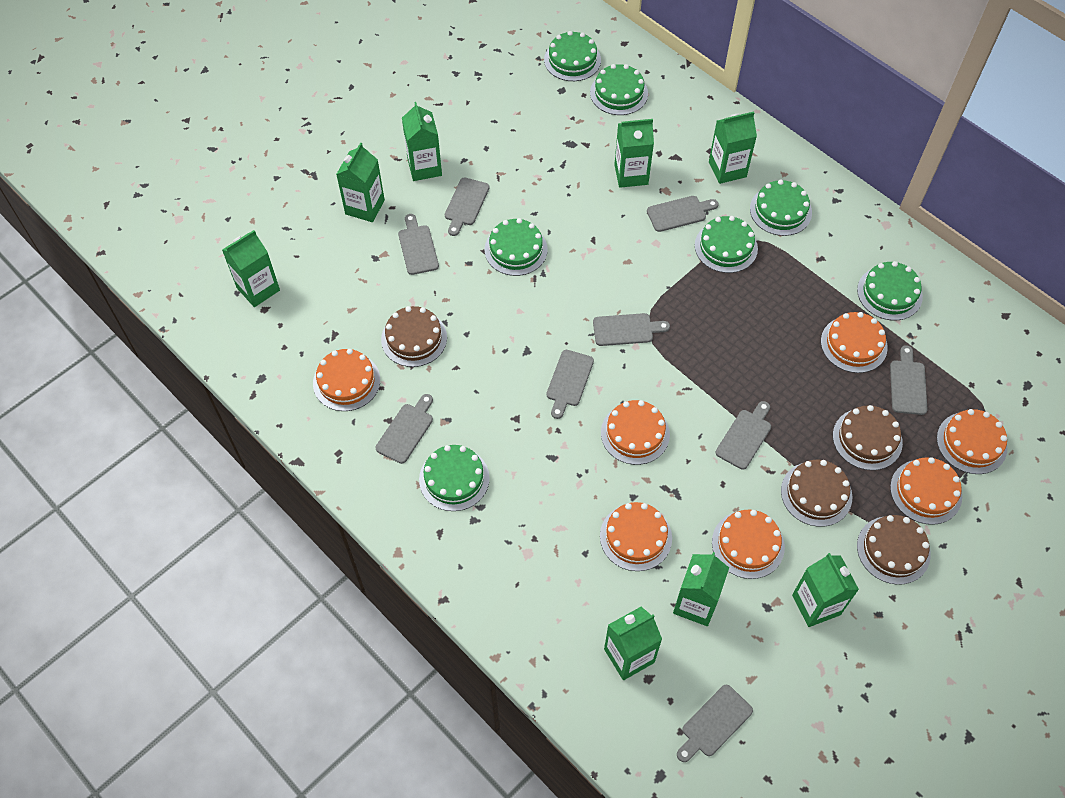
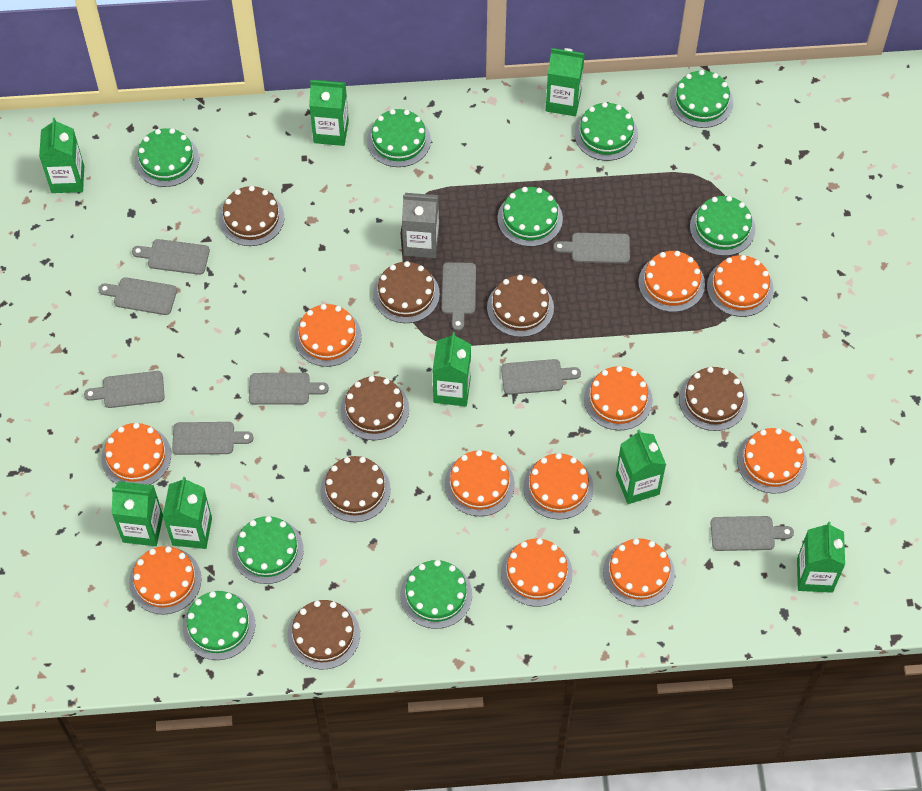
brown cake: [381,306,447,367] [781,460,852,527] [833,405,903,470] [857,515,931,585] = 4 -> [219,186,284,246] [287,600,360,669] [320,456,391,522] [340,376,409,440] [373,261,440,323] [487,275,554,337] [679,367,748,431] = 7
green cake: [419,445,490,511] [485,218,548,276] [544,31,601,81] [590,64,648,115] [695,216,758,273] [750,180,812,236] [857,261,923,320] = 7 -> [135,128,199,187] [183,591,255,660] [232,516,304,584] [367,109,431,167] [400,560,472,629] [498,187,563,247] [574,102,638,161] [670,70,733,128] [690,196,756,256] = 9
grey carton: none = 0 -> [402,193,439,258] = 1
orange cake: [313,349,380,411] [600,502,672,571] [601,400,670,465] [712,510,785,579] [821,312,888,373] [890,457,962,525] [937,409,1008,474] = 7 -> [101,423,171,485] [129,546,201,615] [294,304,362,367] [445,450,515,516] [501,538,573,607] [523,453,594,520] [584,366,653,430] [603,538,675,607] [638,251,705,312] [707,255,774,317] [737,428,807,494] = 11

